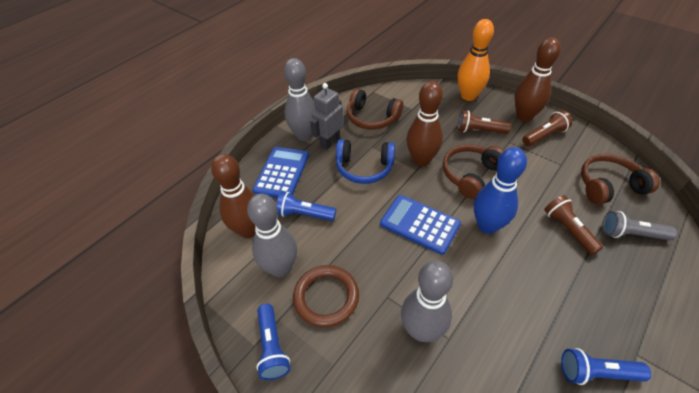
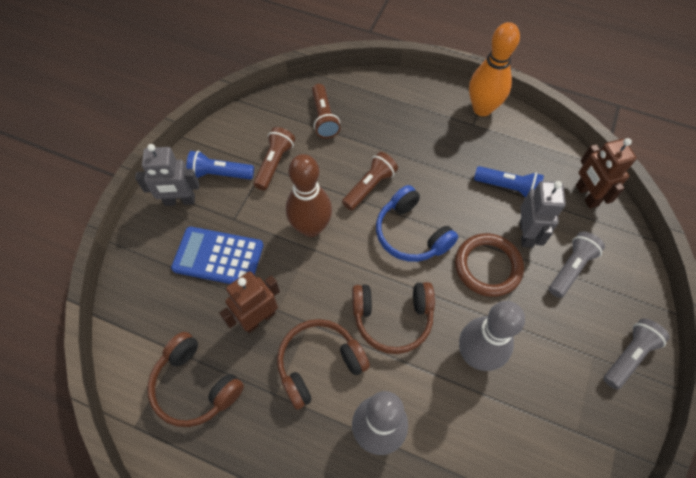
blue bowling pin: [474,147,527,234] = 1 -> none = 0
blue calculator: [253,147,309,198] [380,195,461,255] = 2 -> [171,227,264,284] = 1
blue flashlight: [256,304,290,380] [276,191,336,221] [561,348,651,385] = 3 -> [186,151,254,180] [474,166,544,198] = 2
brown bowling pin: [211,154,256,238] [406,81,443,166] [514,37,561,121] = 3 -> [286,154,332,237] = 1
brown robot: none = 0 -> [219,271,280,333] [576,138,637,209] = 2
grey bowling pin: [247,194,297,277] [284,58,316,141] [401,261,453,342] = 3 -> [352,391,408,455] [459,301,525,371] = 2
grey flashlight: [602,211,677,240] = 1 -> [549,232,605,298] [604,318,670,390] = 2
grey robot: [310,83,344,150] = 1 -> [135,144,199,206] [520,181,566,248] = 2

